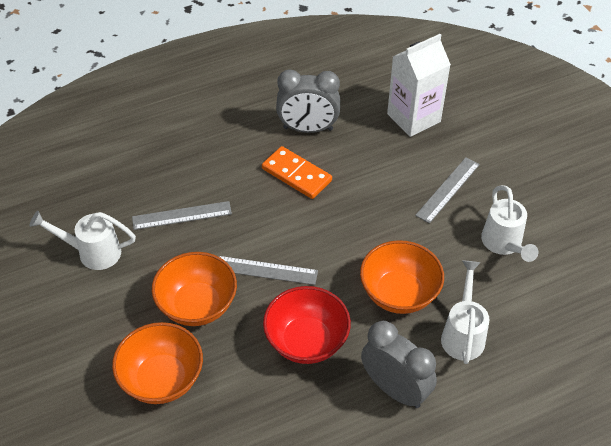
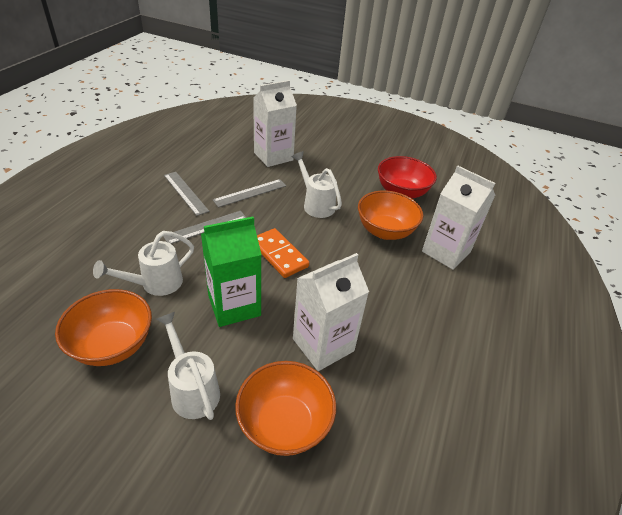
green carton: none = 0 -> [201,217,261,327] = 1
grey clock: [276,69,340,133] [361,321,437,408] = 2 -> none = 0
white carton: [387,34,451,137] = 1 -> [253,80,297,167] [293,253,369,371] [422,166,496,270] = 3

